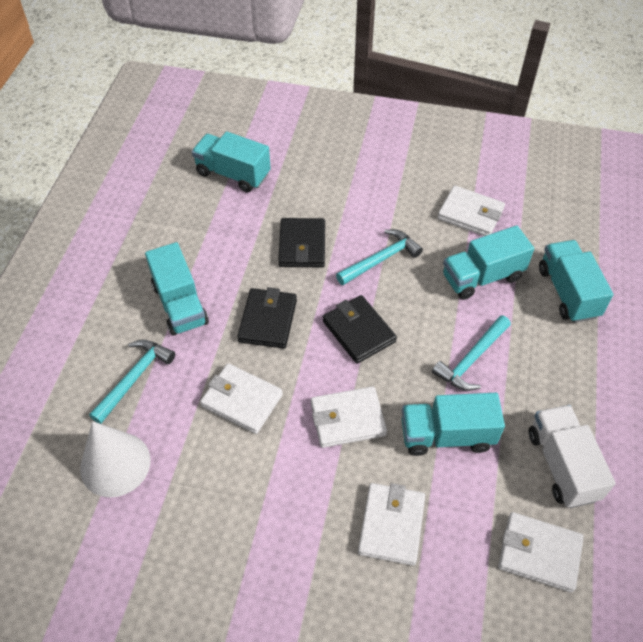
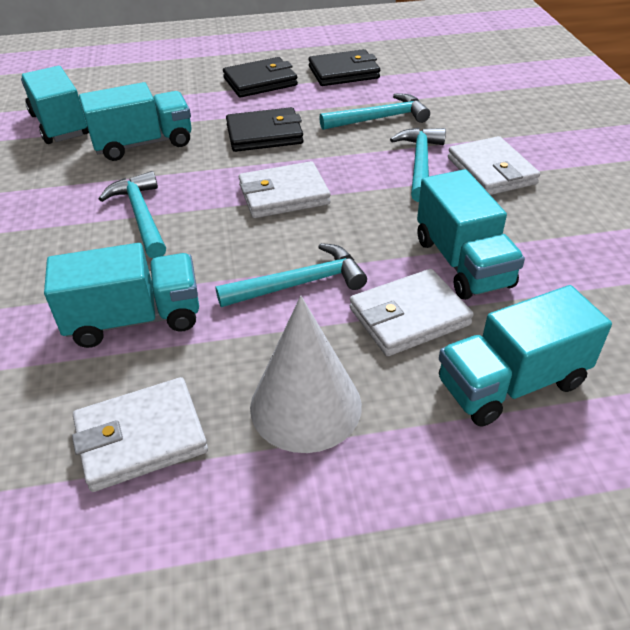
turquoise hammer: [89,340,175,424] [336,229,423,285] [432,315,511,391] = 3 -> [99,171,166,258] [215,243,367,307] [319,93,430,130] [390,127,446,202] = 4
white truck: [529,405,616,508] = 1 -> none = 0
white wallet: [200,363,283,434] [311,386,387,448] [358,483,425,566] [437,185,505,236] [498,512,584,593] = 5 -> [72,377,208,492] [239,161,331,218] [350,269,474,356] [448,136,540,195] = 4

